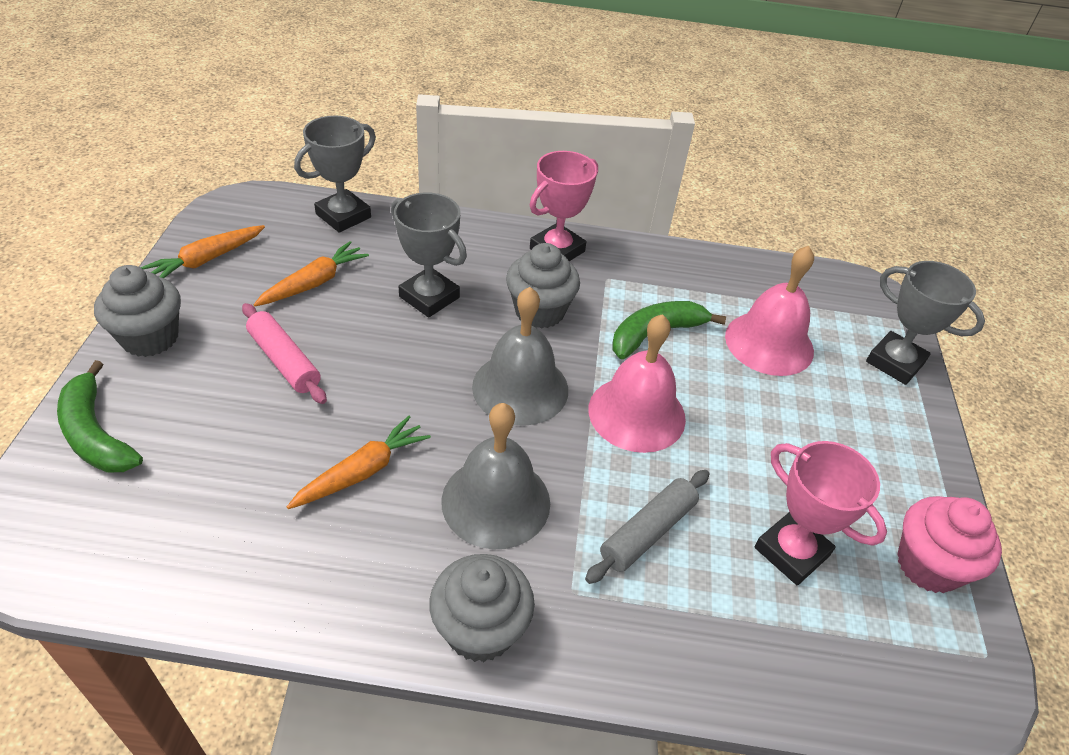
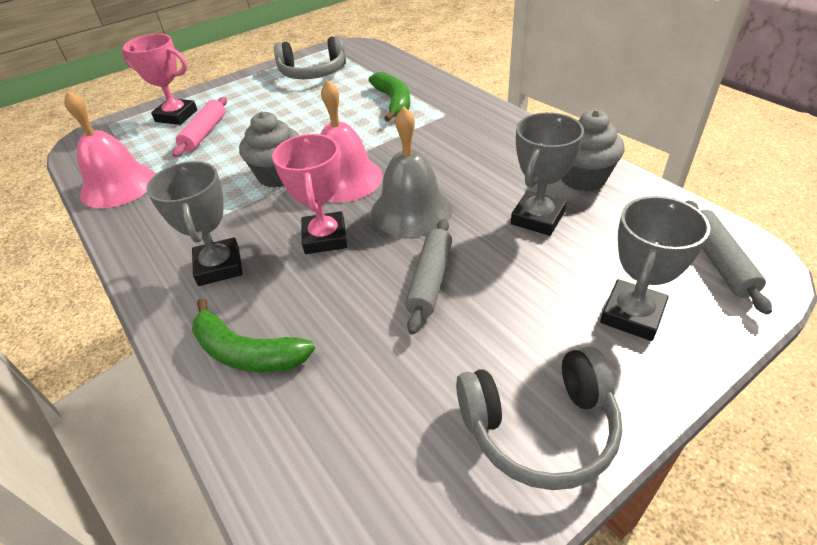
grey bell: [441,403,550,549] [472,287,568,426] = 2 -> [371,107,452,237] = 1
grey cupcake: [94,265,181,357] [429,554,535,662] [506,243,580,329] = 3 -> [239,111,299,188] [562,110,624,191] = 2
grey headphones: none = 0 -> [274,35,346,79] [456,347,622,490] = 2
grey rolling pin: [585,470,709,584] = 1 -> [405,218,452,334] [686,200,772,314] = 2
orange carrot: [140,225,265,278] [253,241,369,306] [287,416,431,509] = 3 -> none = 0
pink cupcake: [897,496,1002,593] = 1 -> none = 0

